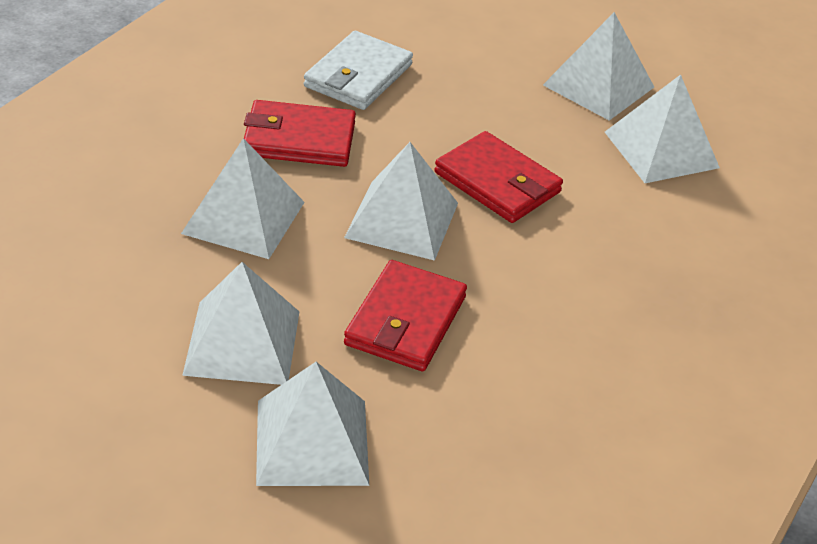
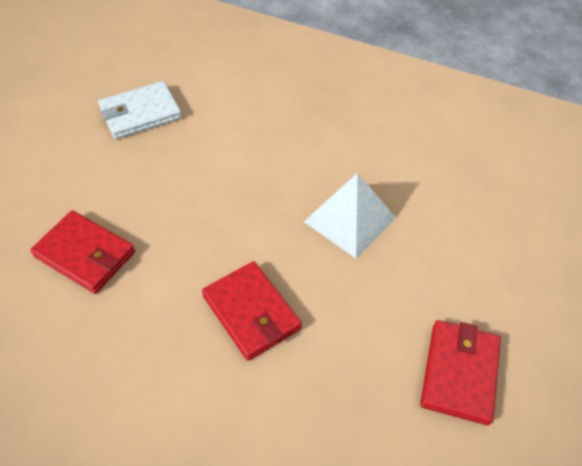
white pyramid: [181,138,305,259] [182,262,299,385] [256,362,369,486] [344,142,458,261] [543,12,654,121] [605,74,720,183] = 6 -> [304,173,396,258] = 1

